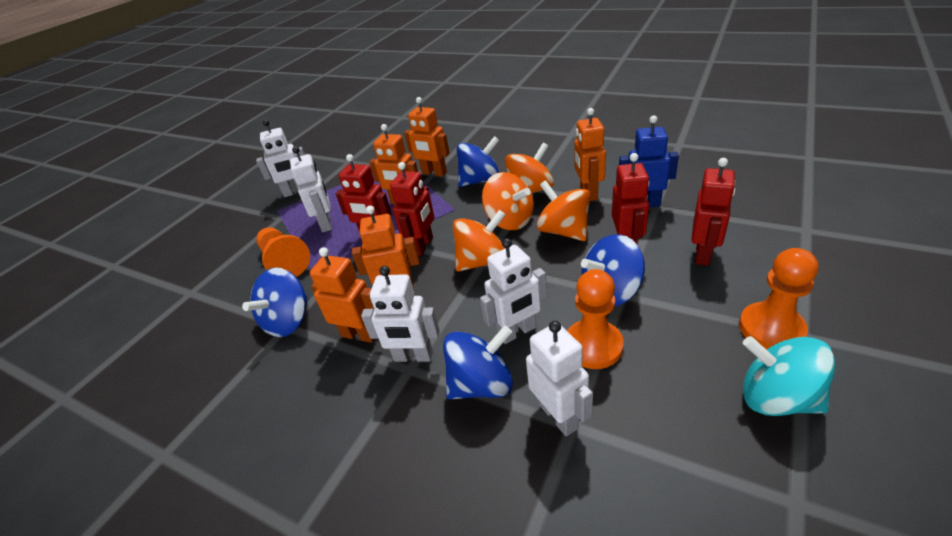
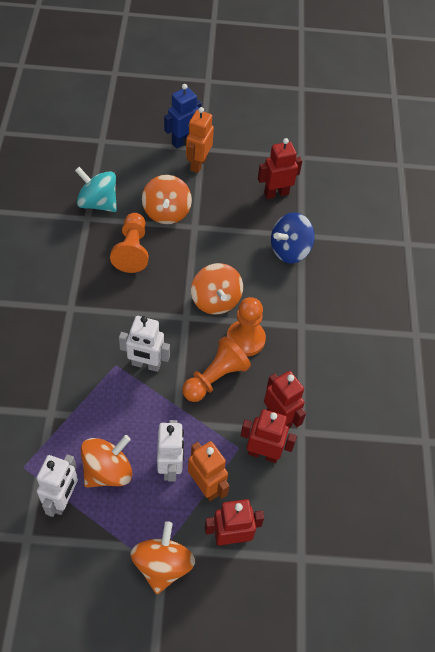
blue spinning top: [242,267,308,337] [443,325,513,400] [457,136,499,187] [581,234,645,307] = 4 -> [271,212,315,263] = 1
orange robot: [310,247,374,343] [352,206,420,290] [369,124,418,204] [404,97,450,177] [574,108,606,201] = 5 -> [186,107,214,173] [188,441,229,501] = 2
white robot: [256,120,305,197] [290,146,332,232] [361,266,440,362] [480,238,547,344] [526,321,593,436] = 5 -> [37,454,78,517] [119,316,170,372] [157,420,184,481] = 3

